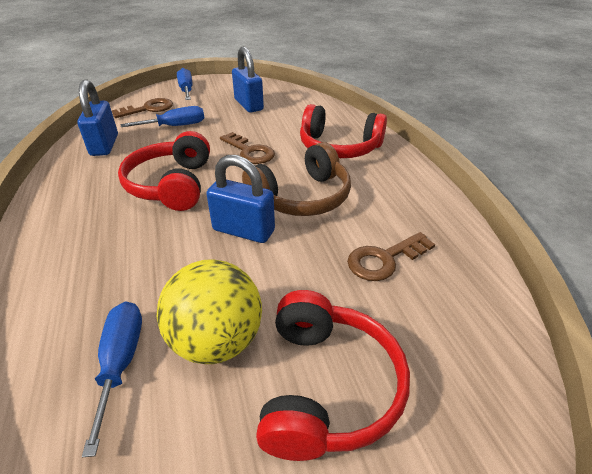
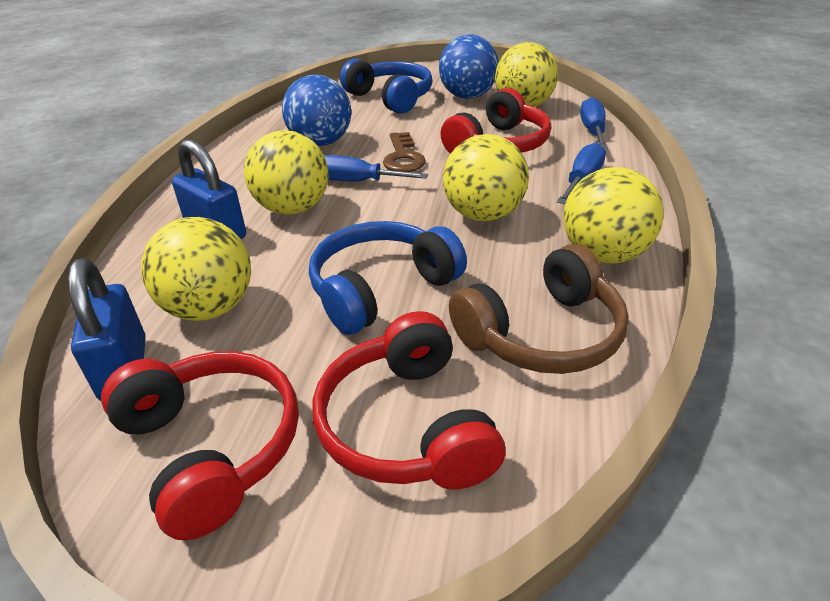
blue ball: none = 0 -> [282,74,351,146] [439,34,499,99] = 2
blue headphones: none = 0 -> [309,221,467,335] [340,58,433,114] = 2
blue padlock: [77,79,118,156] [207,155,275,243] [232,47,264,113] = 3 -> [68,258,145,401] [172,139,246,239] = 2
brown key: [112,98,173,118] [220,132,275,164] [347,232,435,281] = 3 -> [383,132,426,172] = 1
yellow ball: [157,259,262,364] = 1 -> [141,217,251,321] [244,130,328,215] [443,134,529,221] [495,42,558,107] [563,167,664,263] = 5

